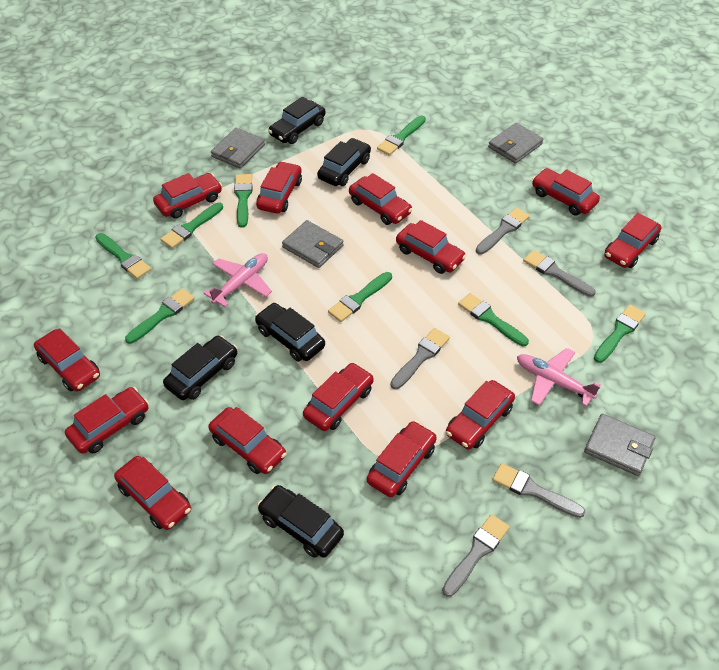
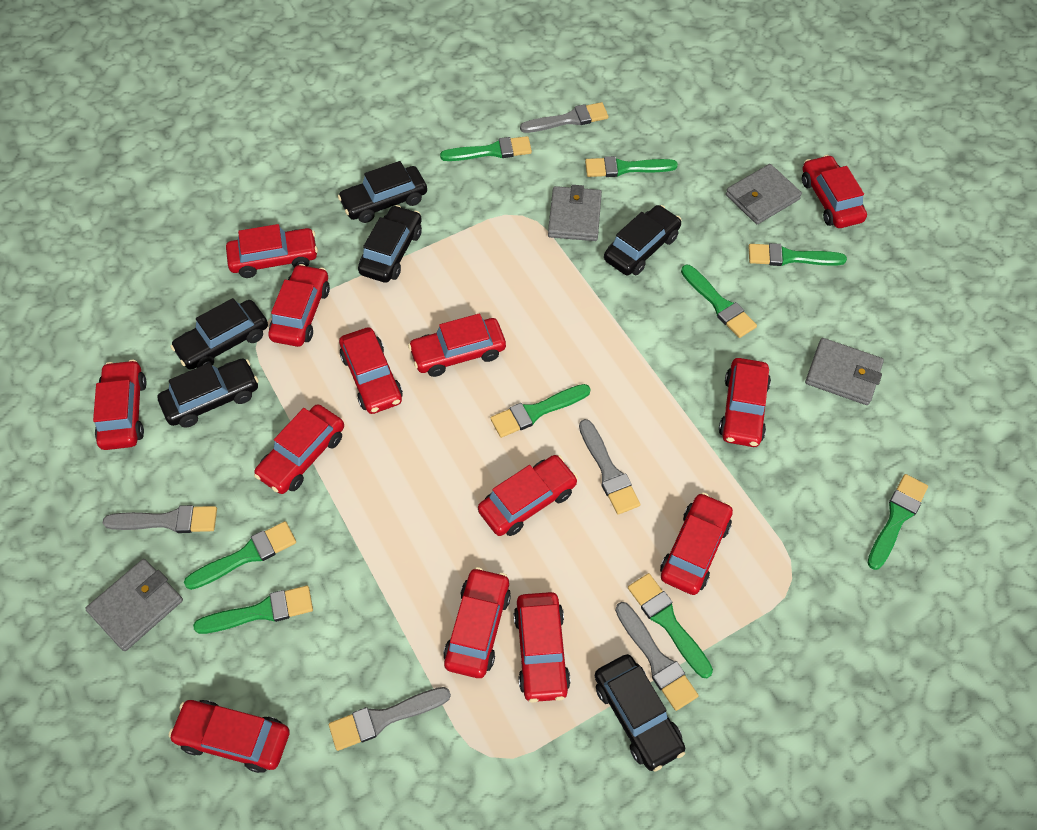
black car: [163,335,237,400] [255,303,325,362] [257,485,344,558] [268,97,326,144] [317,138,371,186] = 5 -> [157,358,259,428] [170,298,268,370] [338,161,427,223] [358,205,422,283] [595,654,685,772] [604,205,682,275] = 6
green brush: [95,233,151,279] [125,288,195,344] [160,202,223,249] [234,174,252,228] [328,272,392,322] [377,116,426,155] [458,293,529,347] [594,304,646,363] = 8 -> [184,521,296,590] [193,586,313,634] [440,136,532,161] [490,384,590,438] [585,156,678,177] [628,573,713,678] [681,265,757,338] [748,243,847,266] [868,474,928,570] = 9
pink plane: [204,253,272,307] [517,348,600,407] = 2 -> none = 0

